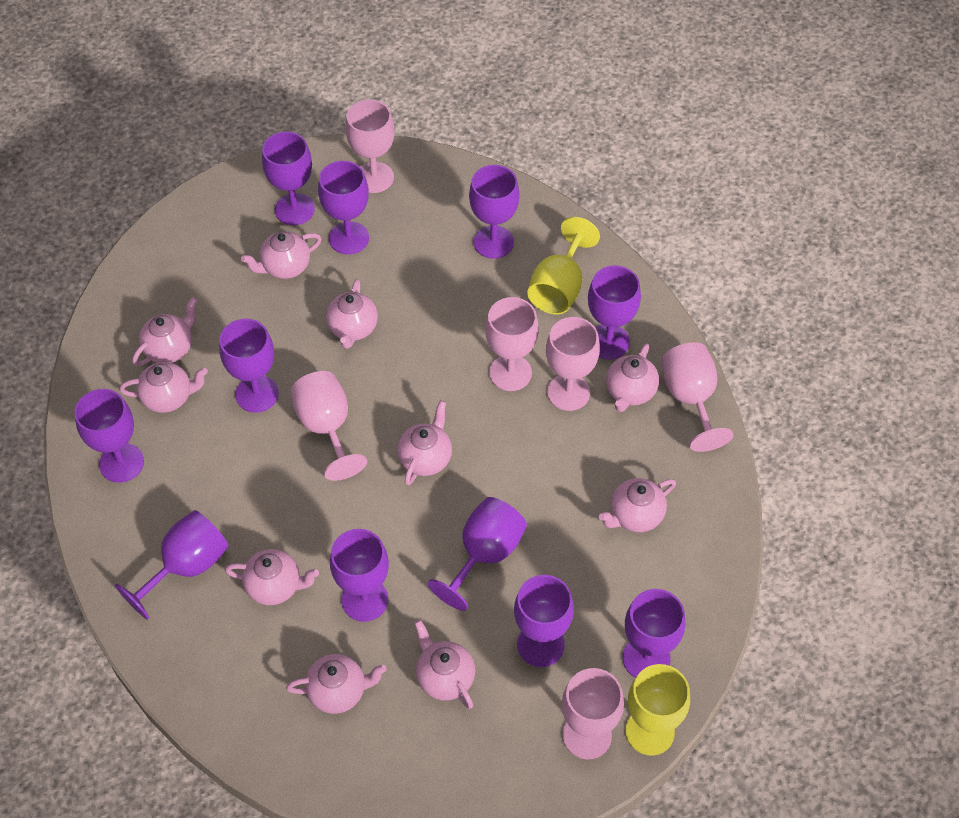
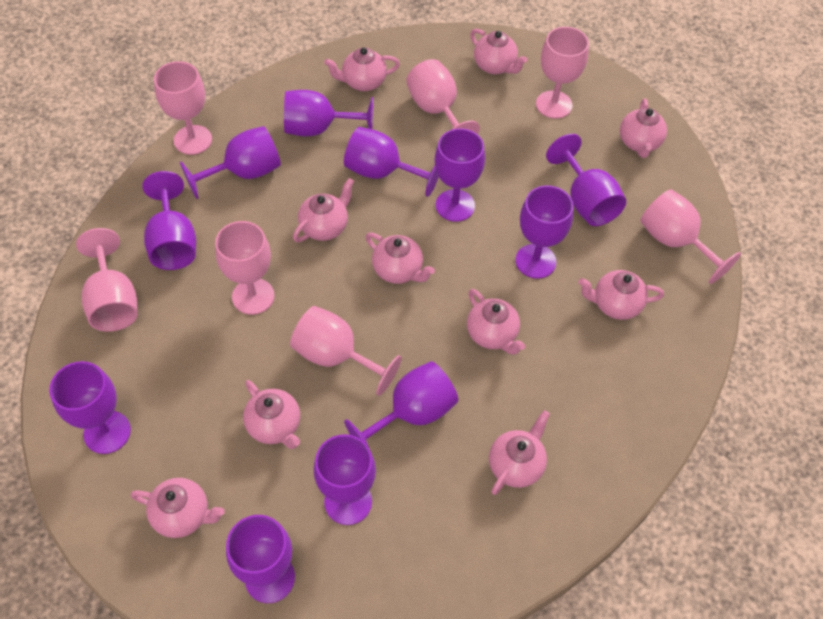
pink goblet: [291,371,367,481] [345,99,394,193] [485,297,539,391] [546,317,600,411] [562,668,624,759] [661,342,734,452] = 6 -> [76,228,137,332] [154,61,212,155] [215,221,275,315] [290,306,402,396] [406,59,480,134] [536,27,589,119] [640,189,741,284] = 7
yellow goblet: [527,217,600,314] [625,664,690,756] = 2 -> none = 0

